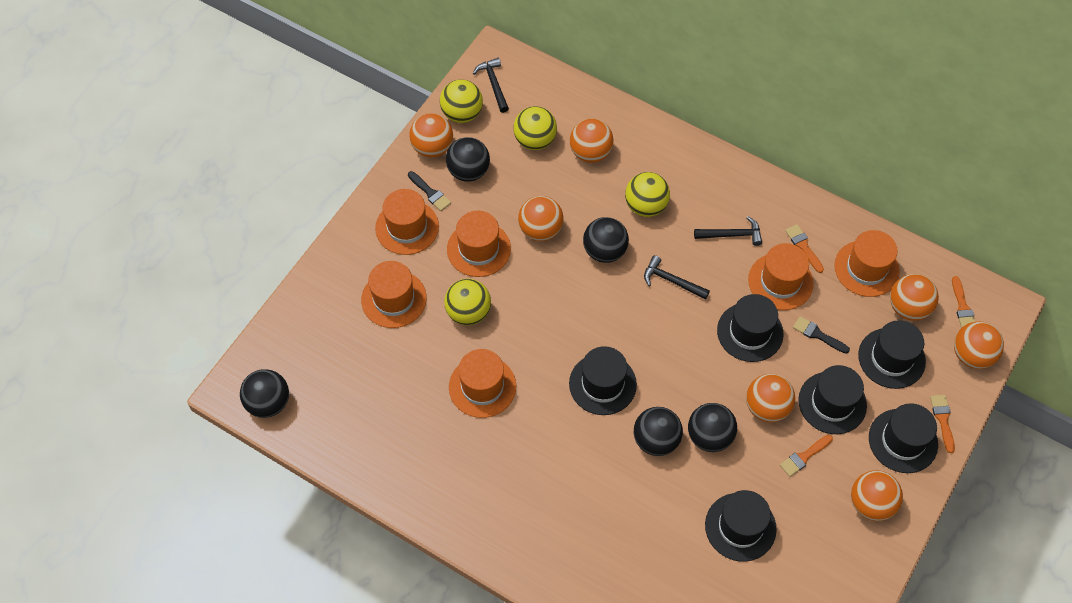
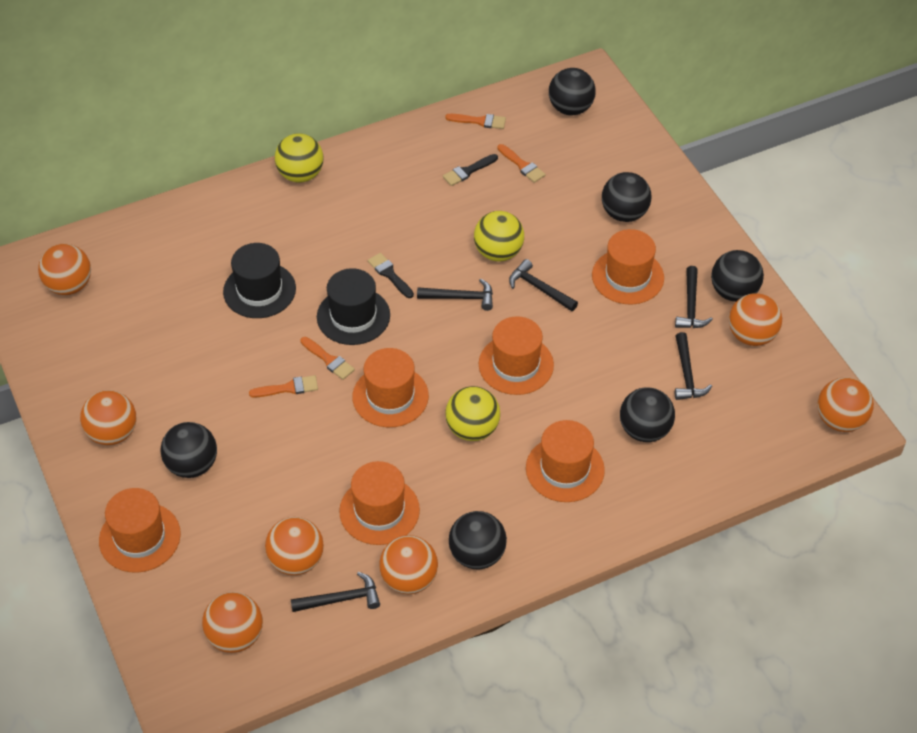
black ball: [240,369,289,418] [446,137,490,182] [583,217,629,263] [634,407,683,456] [688,403,737,452] = 5 -> [160,422,217,478] [449,511,507,569] [549,68,596,115] [602,172,652,222] [620,387,675,442] [711,250,764,302] = 6
black hammer: [473,58,509,113] [644,255,710,300] [694,216,762,246] = 3 -> [290,572,380,612] [417,279,493,311] [509,259,578,311] [675,266,713,328] [675,332,712,400] = 5
black hat: [569,346,637,415] [705,490,777,562] [717,294,783,362] [798,365,867,434] [858,320,926,389] [869,403,938,473] = 6 -> [223,243,296,318] [317,268,390,345] = 2
yellow ball: [440,79,483,123] [444,279,491,325] [513,106,557,150] [625,172,670,217] = 4 -> [275,133,323,183] [445,386,500,441] [474,211,524,261] = 3

